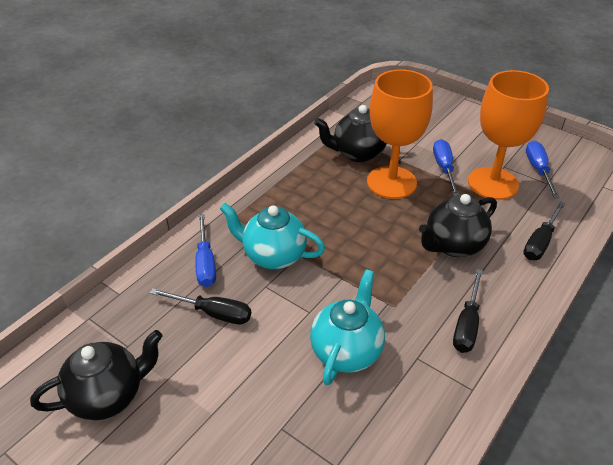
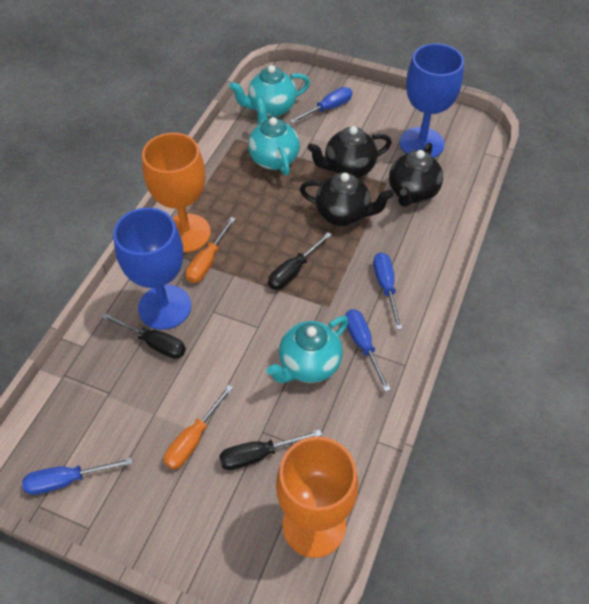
blue goblet: none = 0 -> [113,207,191,330] [400,43,464,158] = 2
blue screwdriver: [195,214,216,287] [433,139,459,196] [526,141,560,198] = 3 -> [22,457,133,495] [290,87,352,124] [345,309,391,392] [373,252,403,330] = 4
orange screwdriver: none = 0 -> [164,385,233,470] [186,217,236,283] = 2
turquoise teapot: [220,203,325,269] [310,269,385,385] = 2 -> [229,65,310,117] [248,99,300,175] [266,316,349,383] = 3

